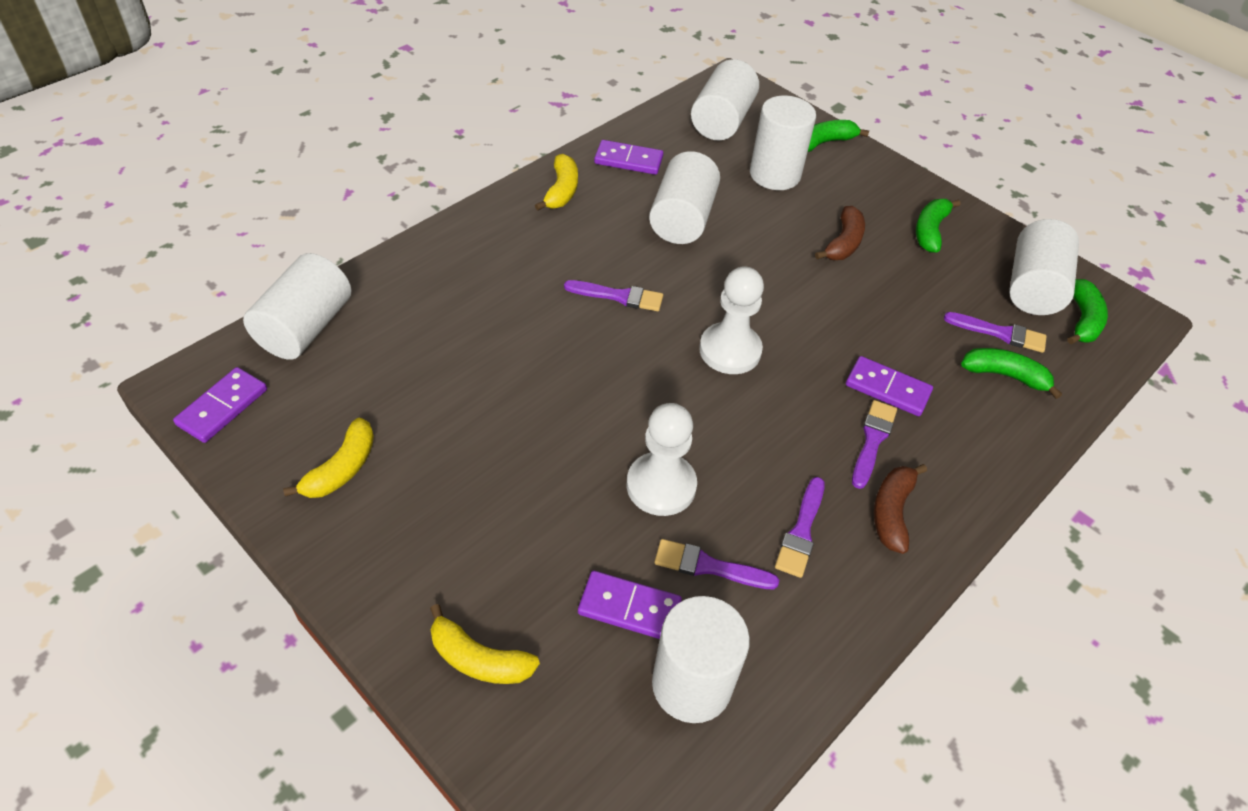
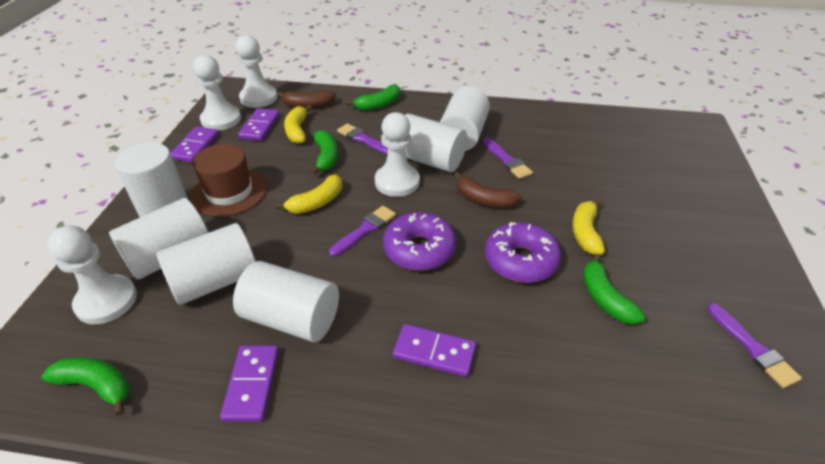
brown hat: none = 0 -> [190,144,267,217] = 1
purple brush: [564,280,663,311] [654,539,779,589] [775,477,825,578] [852,400,897,489] [944,312,1047,353] = 5 -> [329,206,396,257] [337,123,388,154] [483,138,533,179] [707,303,802,388] = 4
purple donut: none = 0 -> [383,212,456,271] [485,222,561,283] = 2
white pawn: [627,403,697,516] [699,266,764,374] = 2 -> [48,225,137,324] [193,55,241,131] [236,35,278,108] [375,112,420,197] = 4

